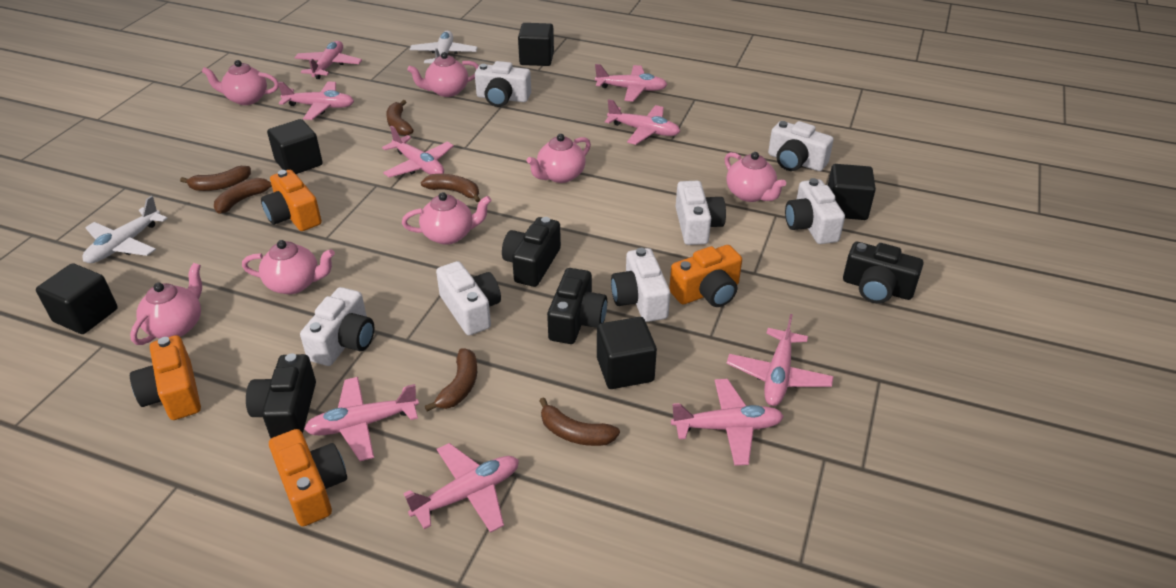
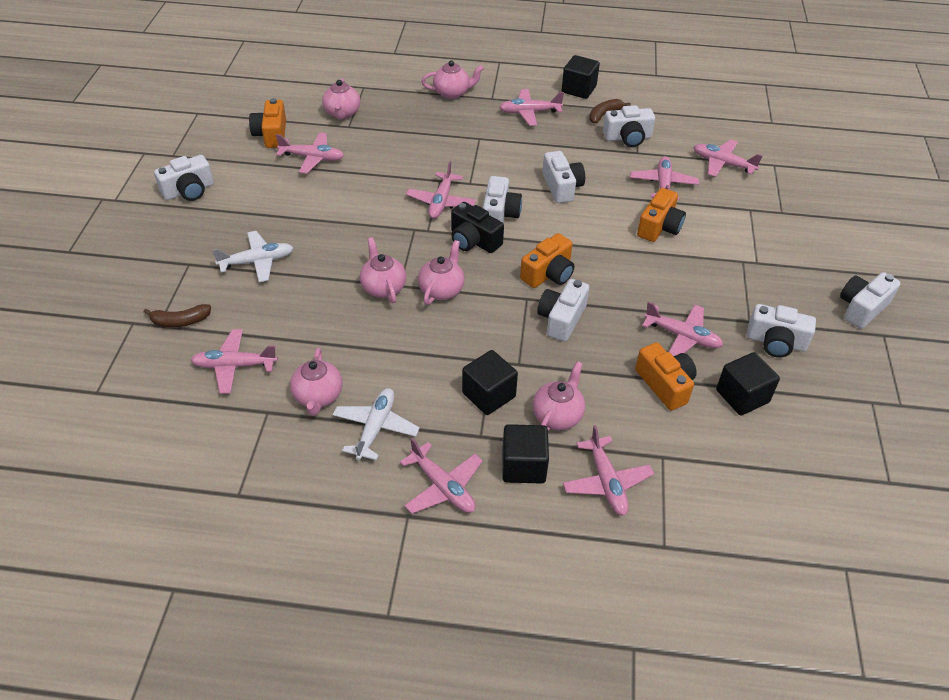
black camera: [246,353,316,438] [502,217,561,287] [547,268,607,344] [843,242,924,303] = 4 -> [451,202,504,253] = 1
black cube: [36,263,118,334] [267,119,323,174] [518,23,554,66] [597,317,657,389] [828,164,876,220] = 5 -> [462,350,518,415] [502,424,549,484] [562,55,600,99] [716,352,780,415] = 4
brown banana: [180,166,251,191] [214,178,272,214] [386,100,414,136] [421,174,480,202] [425,348,477,411] [539,397,620,446] = 6 -> [144,304,211,327] [589,99,630,124] = 2
pink teapot: [130,263,202,345] [201,60,279,105] [242,240,335,294] [402,192,492,245] [407,52,479,97] [526,134,591,183] [725,152,786,202] = 7 -> [290,348,343,416] [322,78,360,120] [360,237,406,303] [418,240,465,305] [421,60,484,99] [533,361,585,431] = 6

